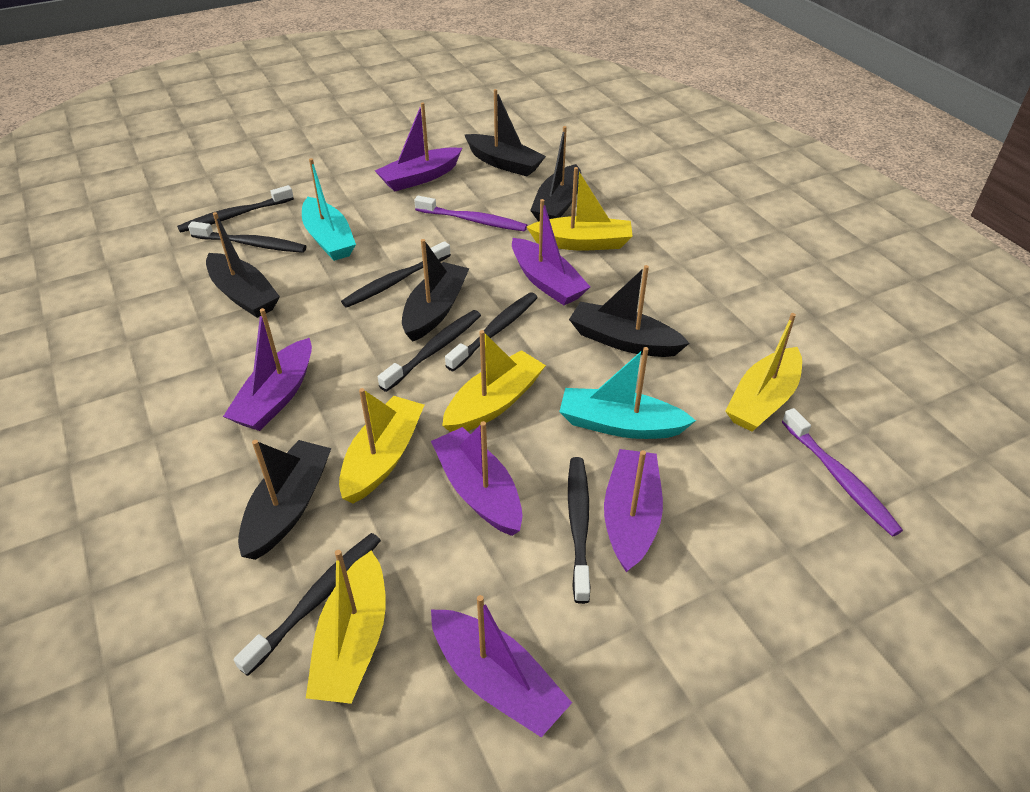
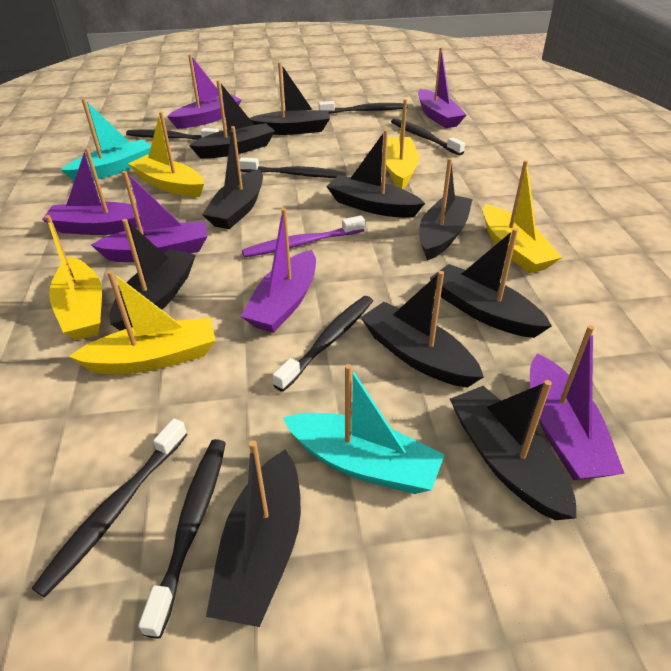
black boat: [206,212,280,318] [238,440,331,560] [402,239,469,342] [464,89,546,177] [530,126,581,222] [569,265,690,357] = 6 -> [110,219,196,331] [189,80,275,159] [202,126,263,229] [206,440,301,627] [249,62,330,135] [326,130,425,218] [360,271,484,388] [419,158,473,260] [430,228,552,338] [450,380,577,521] = 10
purple toothbrush: [414,196,527,231] [782,408,903,537] = 2 -> [242,215,365,257] = 1

